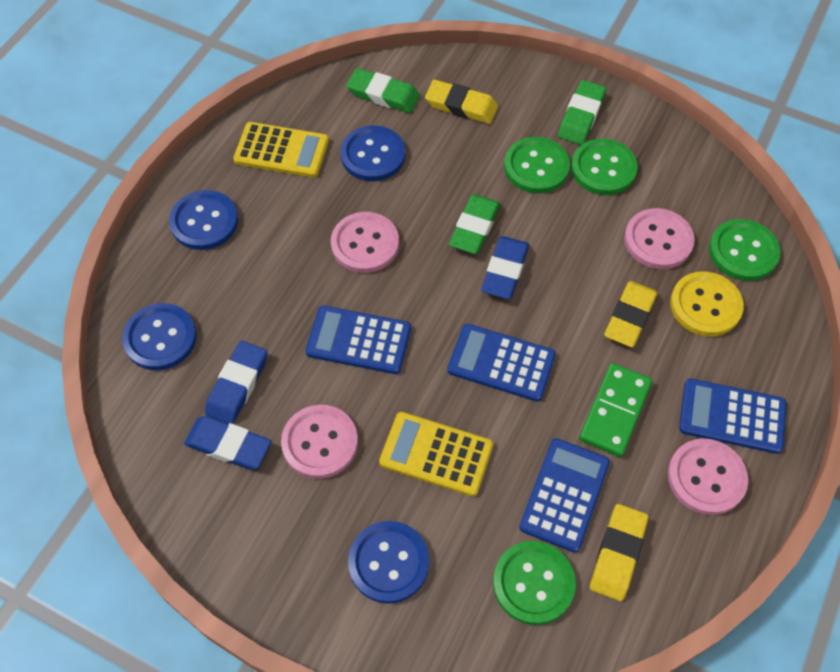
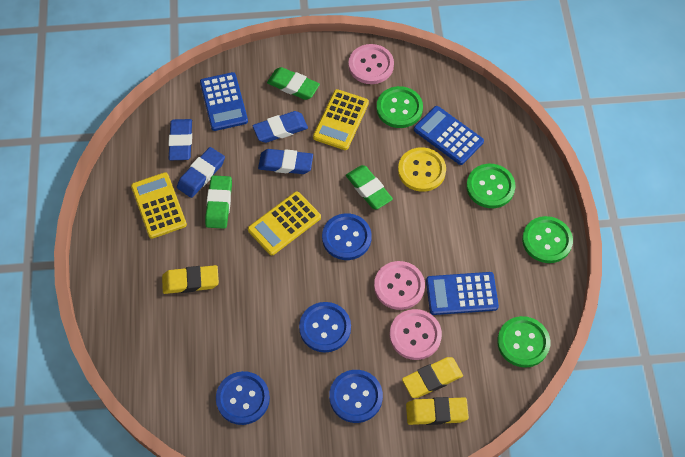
blue calculator: [306,306,411,374] [447,324,556,402] [519,438,610,553] [679,378,786,454] = 4 -> [200,72,248,131] [414,106,484,165] [426,272,499,315] = 3
blue eraser: [184,416,271,470] [205,341,267,424] [481,236,529,299] = 3 -> [168,119,192,160] [177,147,225,198] [252,111,308,143] [258,149,313,174] = 4
green domino: [579,363,652,457] = 1 -> none = 0
pink button: [281,405,358,479] [331,212,399,273] [624,208,695,269] [668,439,748,515] = 4 -> [349,44,394,84] [374,261,425,310] [390,309,442,360] = 3
yellow calculator: [233,122,329,178] [379,412,493,497] = 2 -> [131,172,187,239] [248,191,321,255] [313,89,369,150] = 3

